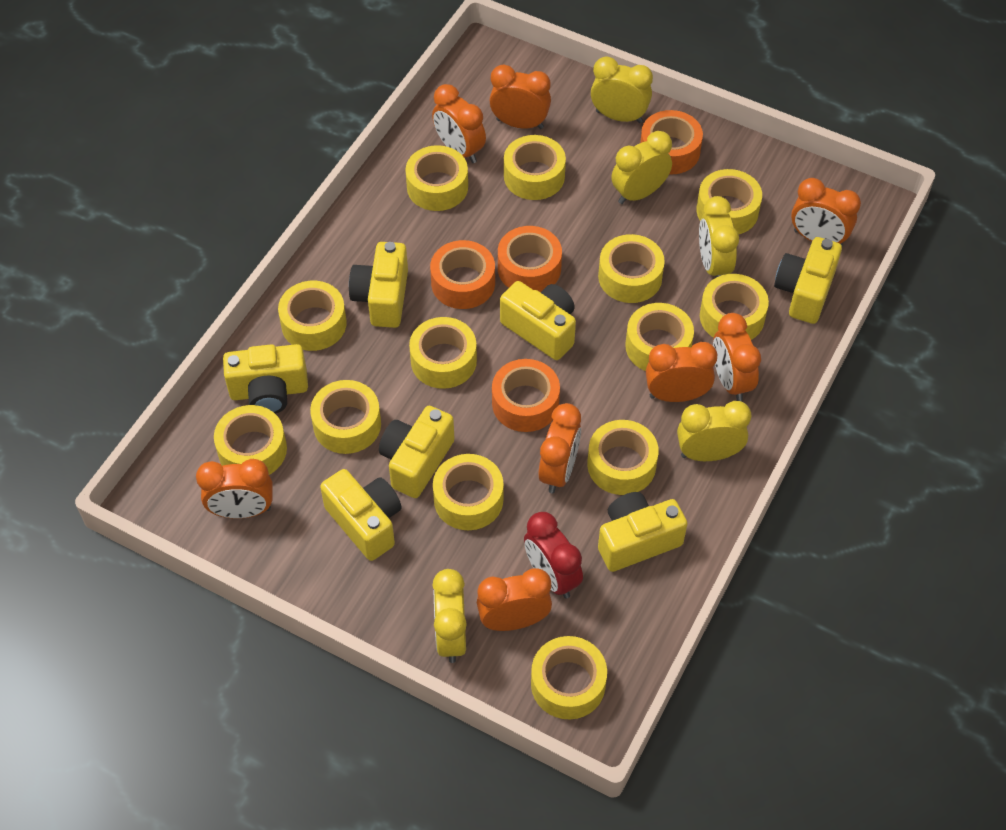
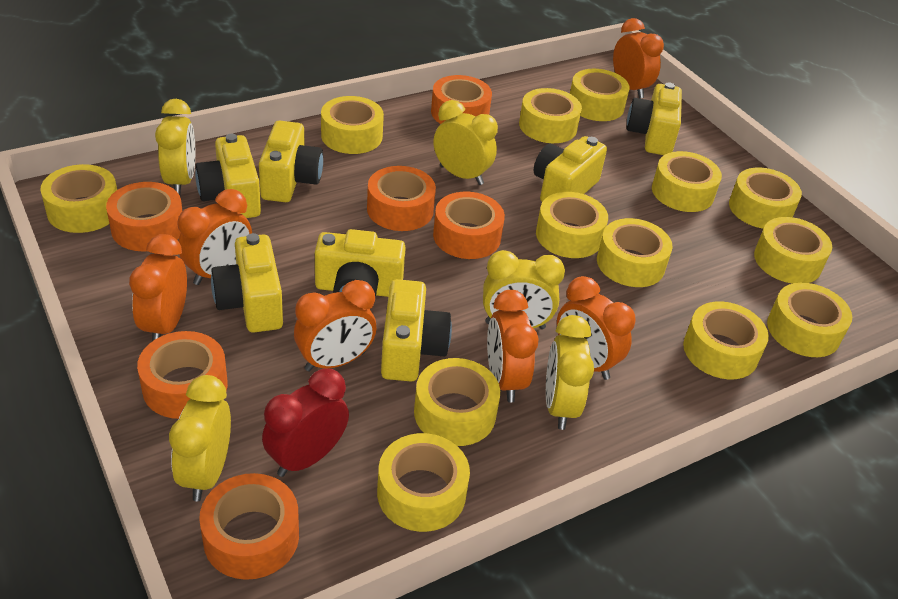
orange clock: [196,459,273,519] [432,84,486,163] [477,568,552,631] [489,65,551,129] [539,403,581,494] [646,342,717,402] [713,313,761,401] [791,178,861,247] = 8 -> [129,234,187,341] [177,189,252,285] [294,280,376,372] [487,290,539,402] [557,276,636,380] [613,18,664,98] = 6
orange tape: [430,240,495,309] [492,359,560,432] [498,226,562,292] [640,110,703,174] = 4 -> [106,182,183,252] [137,331,228,419] [199,473,299,580] [367,166,436,231] [431,75,492,124] [433,192,505,259] = 6

